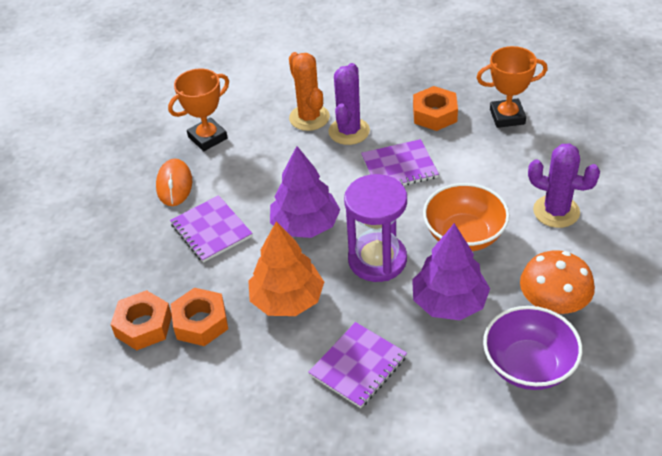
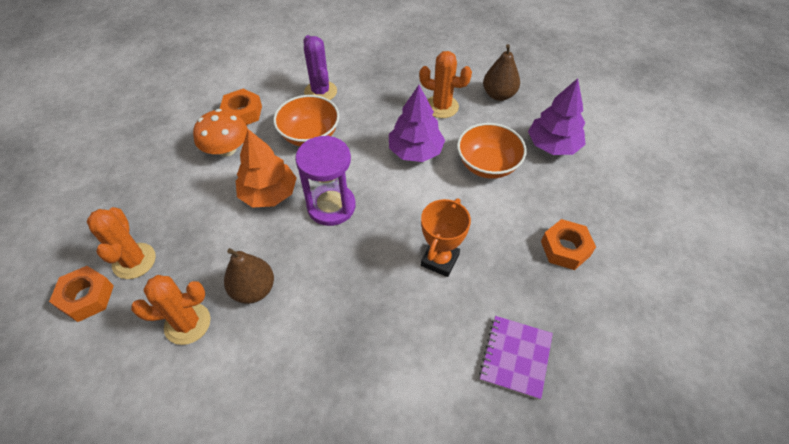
brown pear: none = 0 -> [224,248,274,304] [483,44,520,101] = 2
orange bowl: [423,183,510,251] = 1 -> [273,95,340,146] [457,123,527,179] = 2
orange cactus: [289,52,330,131] = 1 -> [87,207,156,279] [131,275,211,345] [419,51,472,118] = 3
orange mouse: [156,159,192,206] = 1 -> none = 0
orange trophy: [168,69,229,151] [477,46,548,128] = 2 -> [421,198,471,277] = 1
purple bowl: [483,306,582,390] = 1 -> none = 0
purple cactus: [328,63,370,145] [528,144,600,228] = 2 -> [303,35,337,100] = 1
purple notebook: [170,195,253,263] [308,322,407,408] [361,139,439,186] = 3 -> [479,316,553,400] = 1

